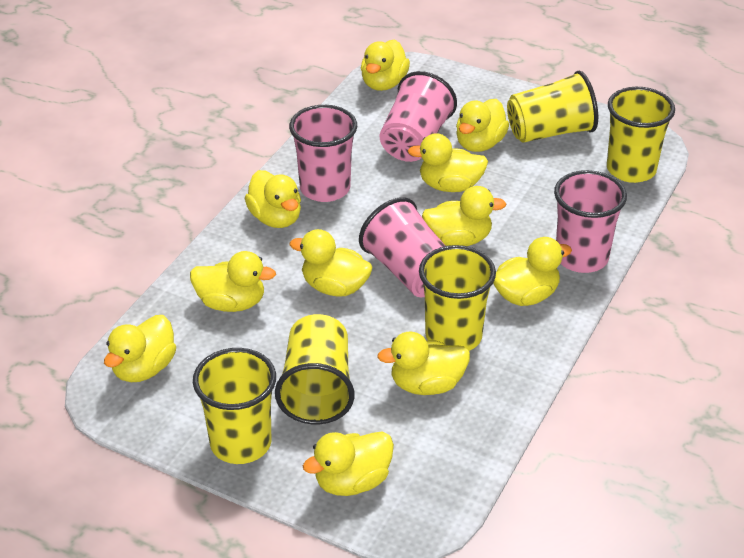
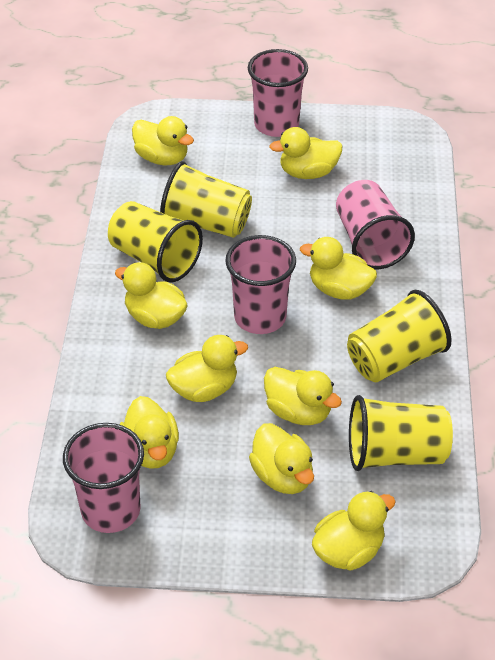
yellow cup: [193,348,276,464] [275,314,355,424] [419,245,496,351] [507,71,598,143] [607,87,675,183] = 5 -> [108,201,203,282] [160,161,252,238] [347,290,452,383] [349,395,453,471] = 4
yellow duck: [104,315,176,382] [190,251,276,312] [245,170,301,228] [290,229,372,296] [303,432,394,496] [361,40,410,91] [377,332,470,395] [408,133,488,192] [422,186,506,246] [456,99,509,152] [493,237,572,306] = 11 -> [115,262,188,329] [120,396,179,469] [132,116,194,165] [166,335,248,402] [249,423,314,494] [264,367,342,425] [269,127,342,179] [300,237,377,300] [312,491,396,571] = 9

